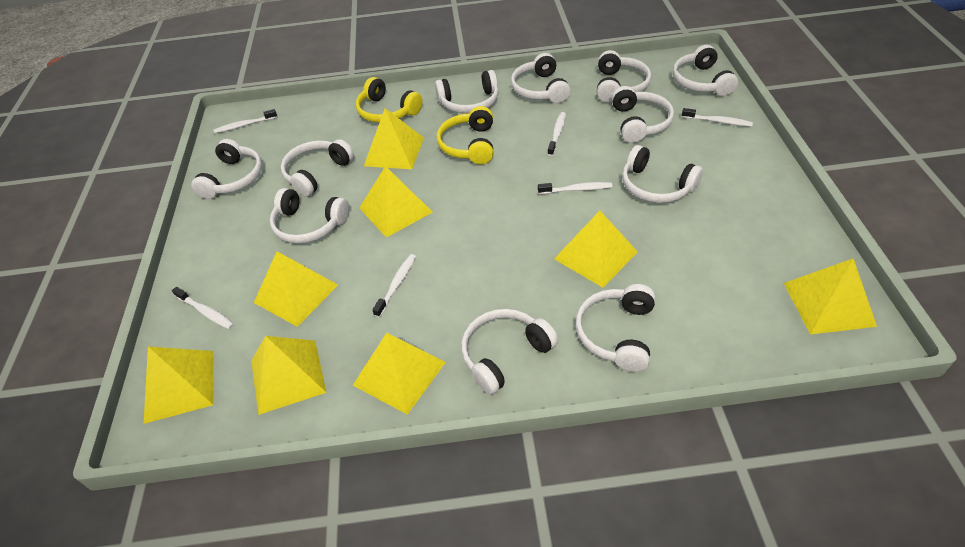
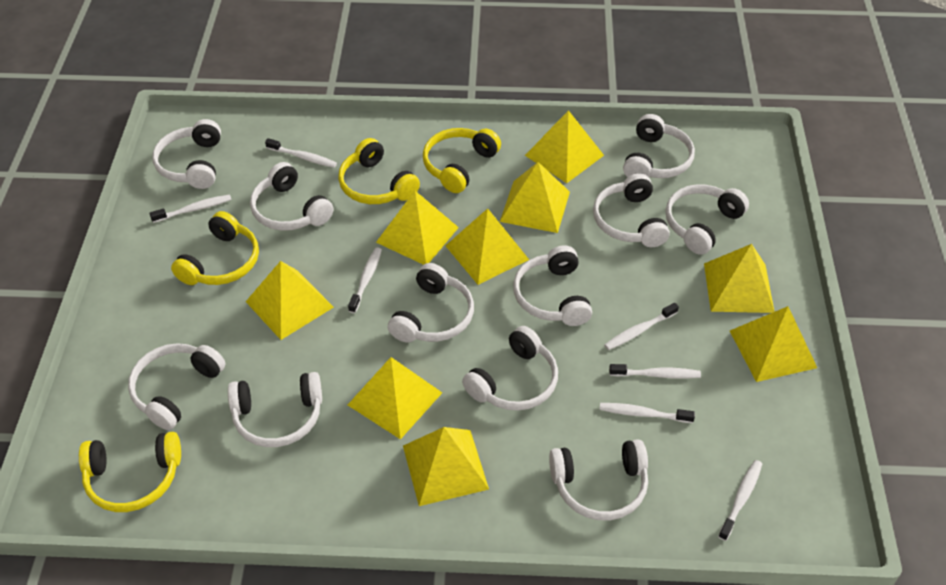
white toothbrush: [172,287,234,329] [213,109,277,133] [372,254,416,317] [538,182,612,194] [548,112,566,156] [682,108,753,127] = 6 -> [149,194,231,223] [265,138,337,168] [348,247,382,313] [599,403,695,423] [604,303,679,350] [609,364,701,379] [718,460,762,541] = 7
yellow headphones: [356,77,423,123] [437,106,493,164] = 2 -> [79,432,181,512] [171,211,259,285] [338,138,420,204] [423,128,501,193] = 4
yellow pyramid: [144,346,213,424] [251,336,326,415] [254,251,338,327] [353,333,446,415] [360,166,433,238] [364,108,424,169] [554,211,638,288] [784,258,877,334] = 8 -> [246,261,334,340] [348,357,442,439] [376,191,459,265] [403,427,489,506] [445,208,529,285] [500,162,570,233] [525,110,604,183] [704,244,774,313] [730,306,817,382] = 9

